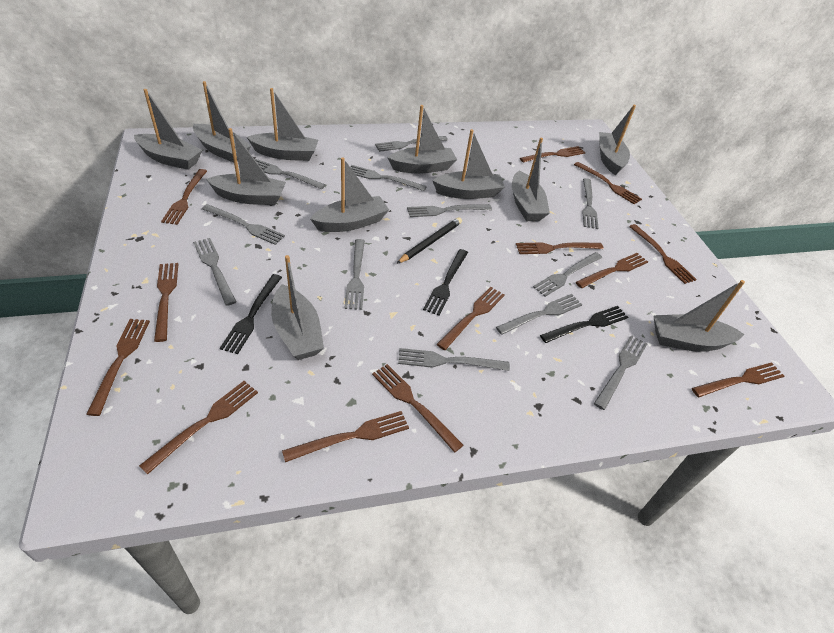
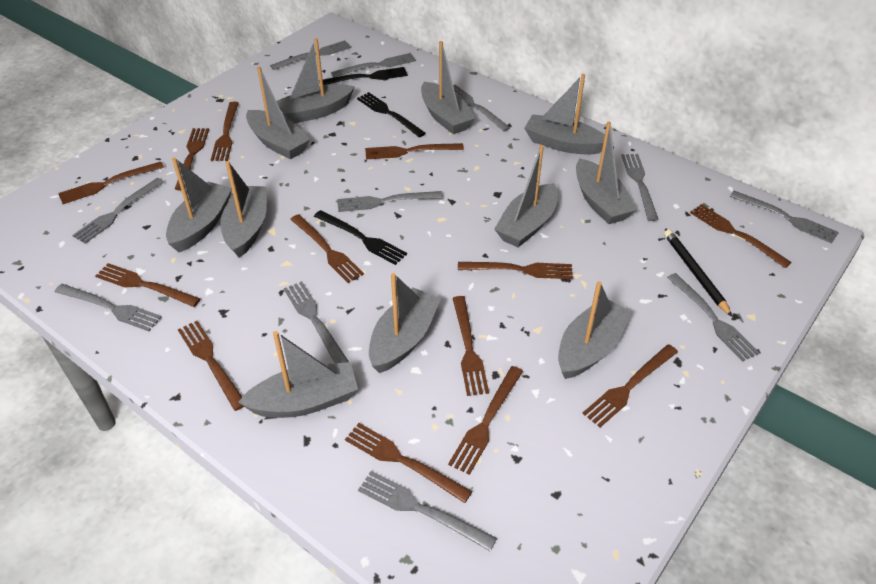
grey fork: [193,238,236,306] [202,204,285,245] [255,159,325,190] [344,239,365,310] [350,165,427,191] [375,136,448,152] [398,348,510,371] [407,204,492,217] [496,294,582,335] [533,252,602,297] [582,178,598,229] [594,335,647,410] = 12 -> [55,284,162,331] [72,178,164,244] [270,40,352,70] [284,281,349,363] [331,53,416,77] [337,191,443,212] [358,471,497,551] [454,85,510,132] [621,154,659,221] [667,273,759,362] [730,191,839,243] = 11

